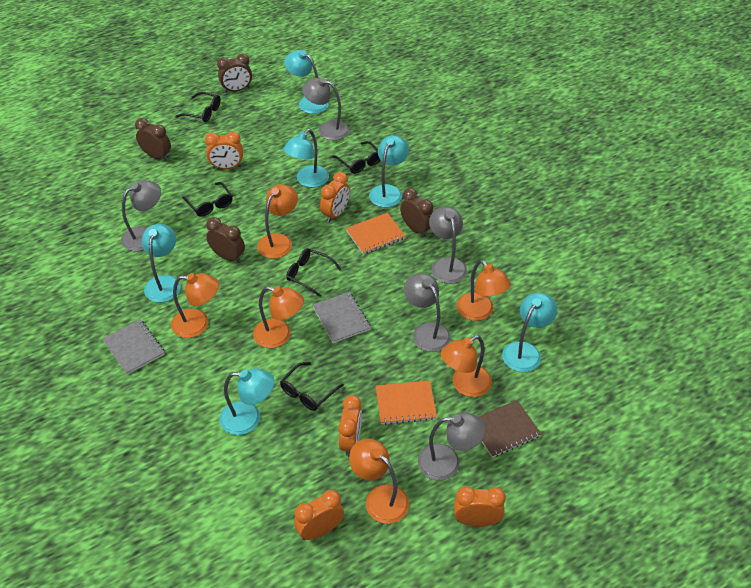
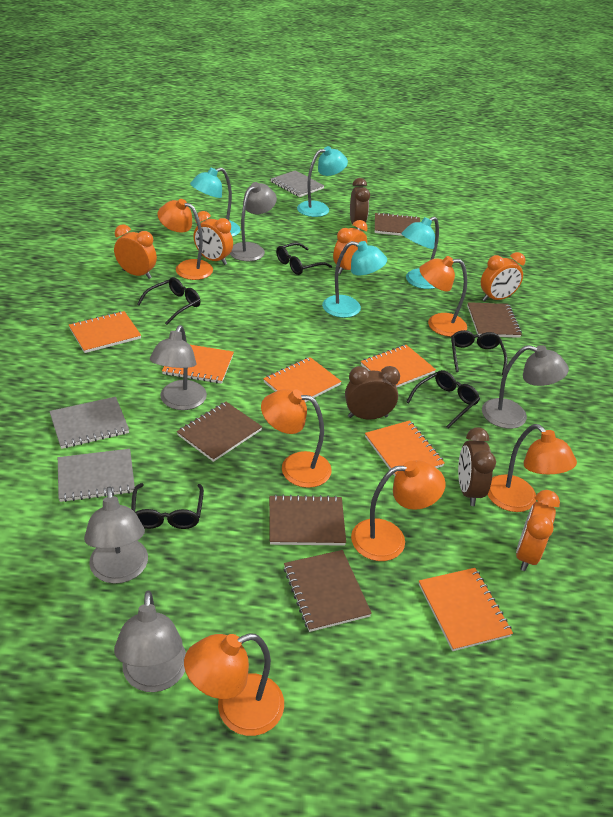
brown clock: [135,118,171,161] [206,217,245,263] [217,54,252,93] [400,188,434,237] = 4 -> [345,366,400,420] [350,178,370,230] [458,427,496,506] = 3
brown notebook: [479,400,542,458] = 1 -> [177,402,262,462] [269,494,346,546] [284,550,372,632] [375,212,420,236] [467,302,522,338] = 5
grey notebook: [102,319,165,375] [313,292,371,343] = 2 -> [49,397,129,449] [58,449,135,502] [271,170,325,197] = 3
orange notebook: [346,213,406,255] [376,380,437,425] = 2 -> [69,311,141,353] [162,344,234,384] [263,357,342,402] [361,345,436,387] [365,420,445,476] [419,568,513,651] = 6
turquoise lamp: [142,224,181,302] [219,368,274,435] [283,129,329,187] [284,50,328,114] [369,135,409,207] [502,292,557,372] = 6 -> [190,168,241,237] [297,146,348,217] [322,241,387,318] [401,217,439,289] = 4

